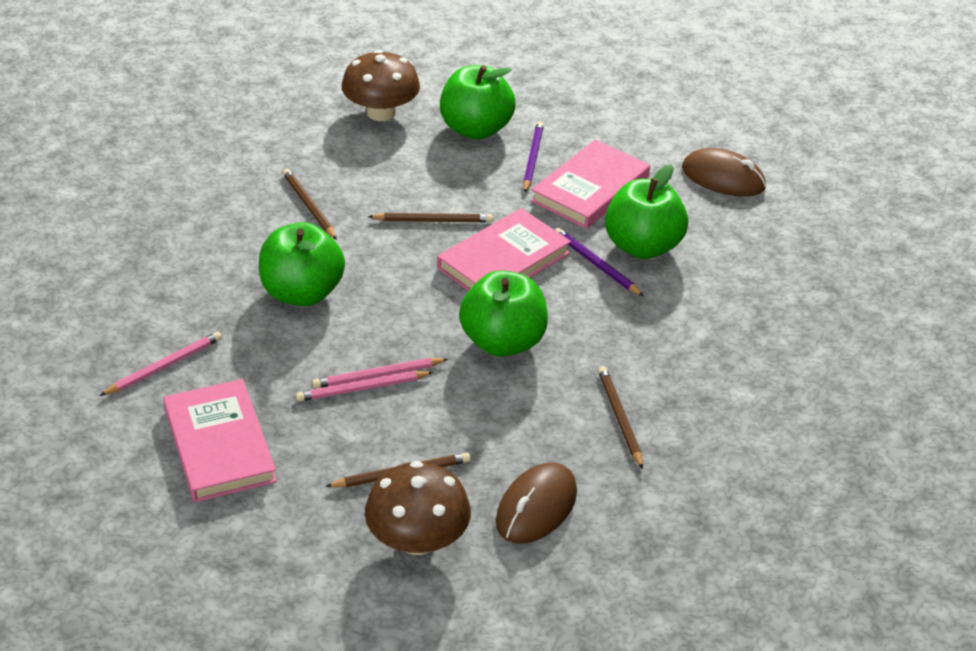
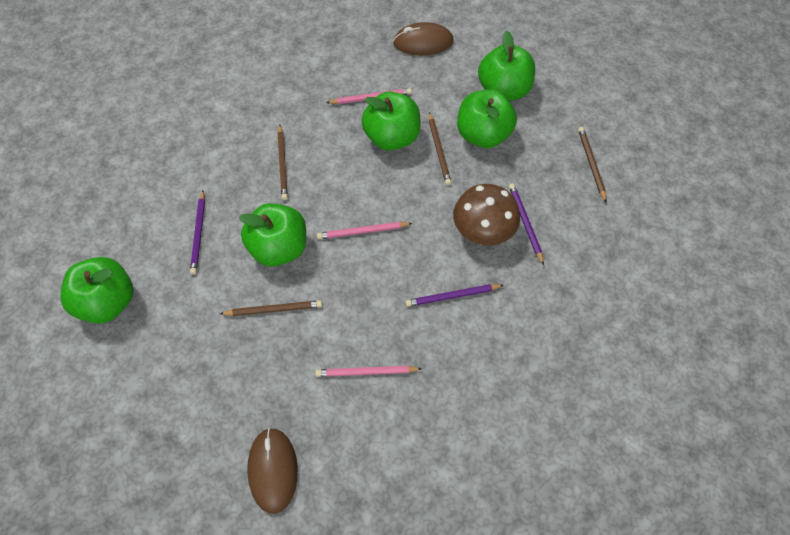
brown mushroom: [342,50,420,121] [365,461,471,555] = 2 -> [453,184,520,246] = 1
green apple: [259,222,345,306] [440,65,516,140] [459,270,548,357] [605,164,688,259] = 4 -> [60,257,133,323] [239,203,306,267] [361,92,421,151] [457,89,517,148] [478,31,535,101] = 5
pink book: [163,379,277,502] [437,208,571,291] [531,139,650,229] = 3 -> none = 0
purple pencil: [523,121,544,193] [555,228,644,296] = 2 -> [190,190,205,275] [405,284,504,307] [509,183,544,265] = 3

